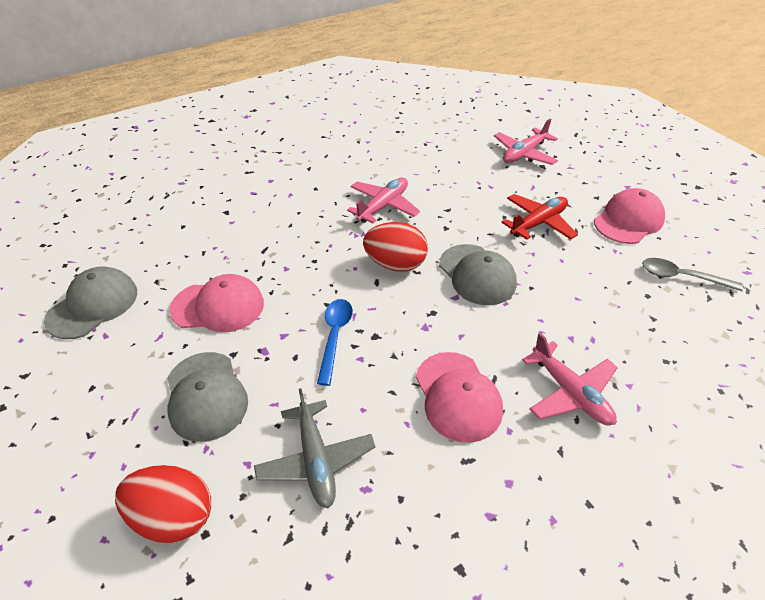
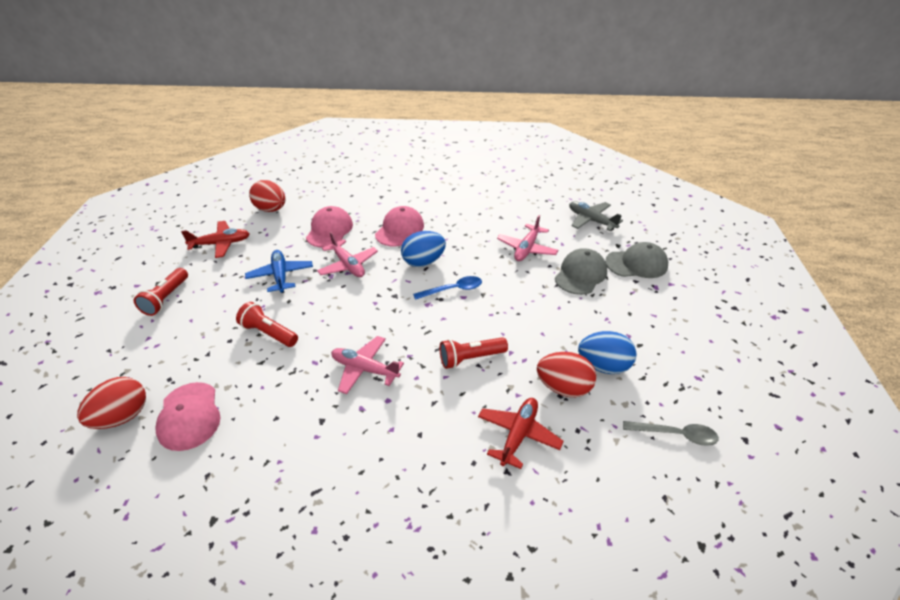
blue egg: none = 0 -> [401,231,446,267] [578,331,636,374] = 2
blue plane: none = 0 -> [245,250,313,293] = 1
grey cap: [44,266,137,339] [167,352,248,442] [439,244,517,305] = 3 -> [555,248,607,295] [605,242,668,278] = 2
red egg: [115,465,211,543] [363,222,428,272] = 2 -> [77,377,146,429] [249,180,285,212] [537,352,596,397] = 3
red flashlight: none = 0 -> [134,268,188,316] [236,302,298,347] [440,337,508,369] = 3
red plane: [501,194,578,240] = 1 -> [181,221,250,258] [478,398,564,469] = 2

